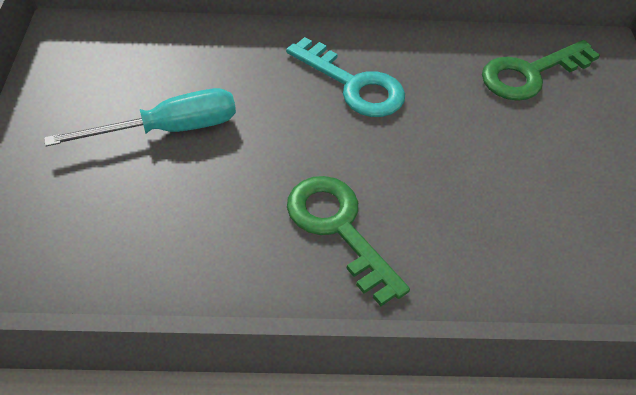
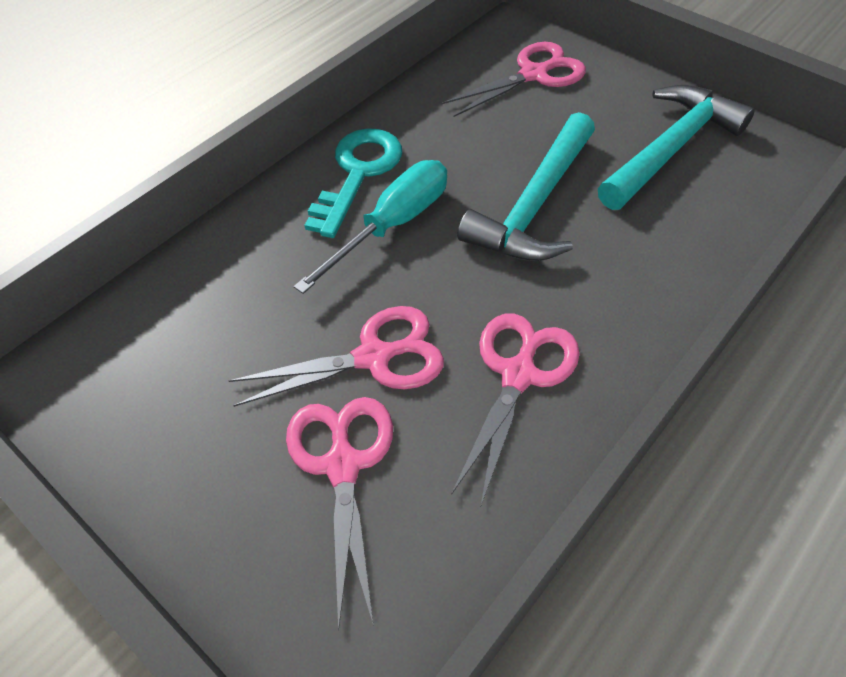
green key: [287,176,410,306] [482,40,600,101] = 2 -> none = 0
pink scissors: none = 0 -> [228,306,444,407] [286,397,393,631] [442,42,586,117] [451,313,580,505] = 4
turquoise hammer: none = 0 -> [457,112,595,261] [598,85,755,210] = 2

